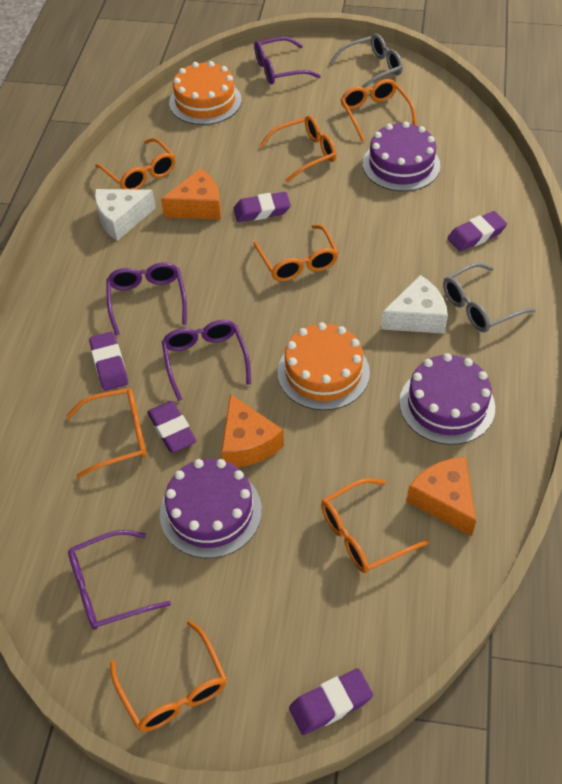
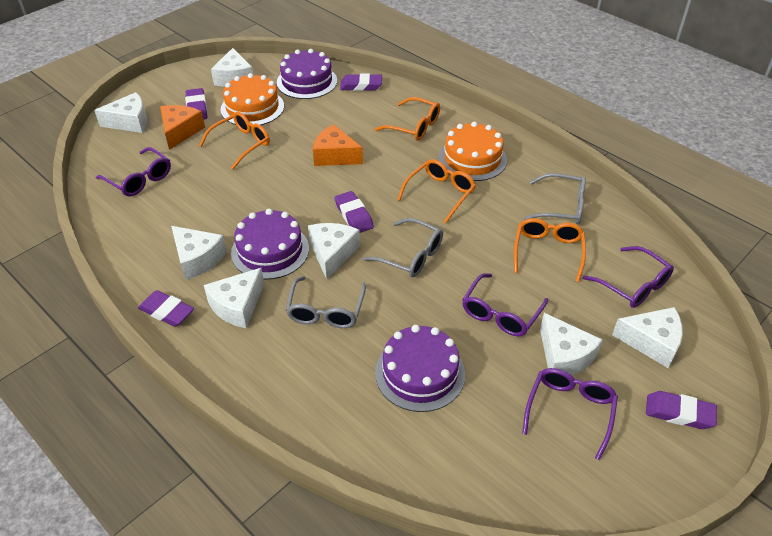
grey glasses: [330,34,403,88] [443,263,536,333] = 2 -> [286,276,366,328] [363,218,443,277] [524,173,586,224] = 3
orange cheese: [161,168,221,220] [221,394,284,468] [406,457,476,536] = 3 -> [160,105,205,150] [313,124,363,166] = 2
orange glasses: [66,388,147,478] [95,138,176,189] [110,620,227,732] [253,225,339,282] [259,115,336,183] [321,478,429,573] [340,79,417,142] = 7 -> [199,112,270,170] [375,97,440,141] [397,159,476,223] [514,218,586,282] = 4
white cheese: [95,189,156,241] [381,275,448,334] = 2 -> [94,92,147,133] [171,226,227,280] [204,268,264,328] [211,48,253,87] [308,223,360,279] [540,313,603,376] [612,307,683,368] = 7

